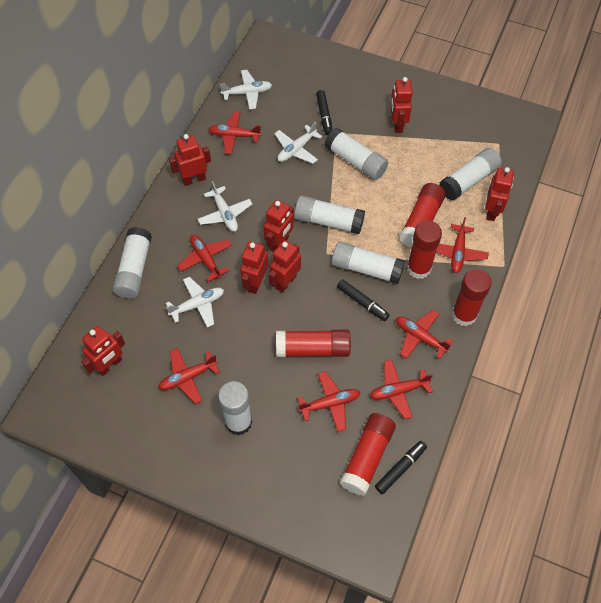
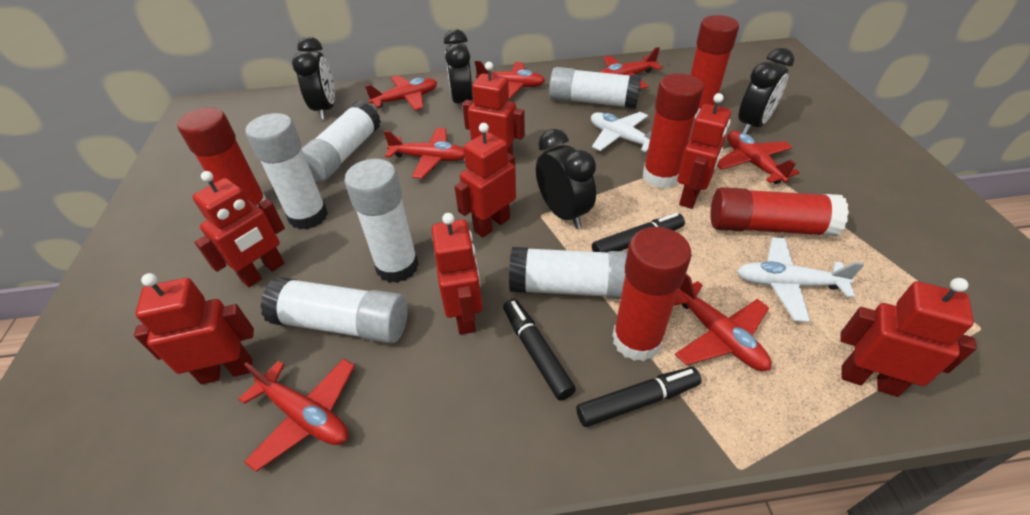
black clock: none = 0 -> [292,37,335,120] [444,29,473,112] [536,129,596,229] [738,48,794,134] = 4
white plane: [166,277,224,327] [197,181,252,232] [220,70,272,110] [274,122,322,164] = 4 -> [591,112,652,152] [737,237,864,322] = 2

